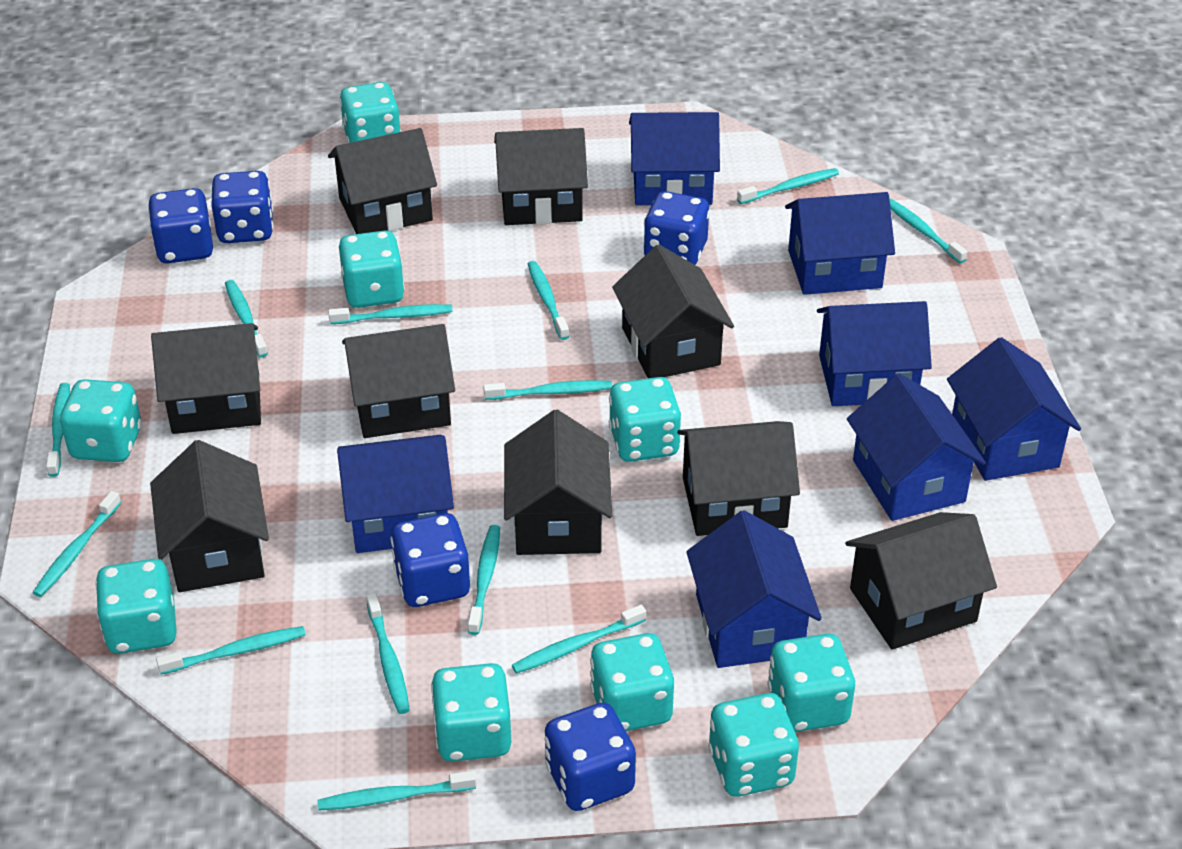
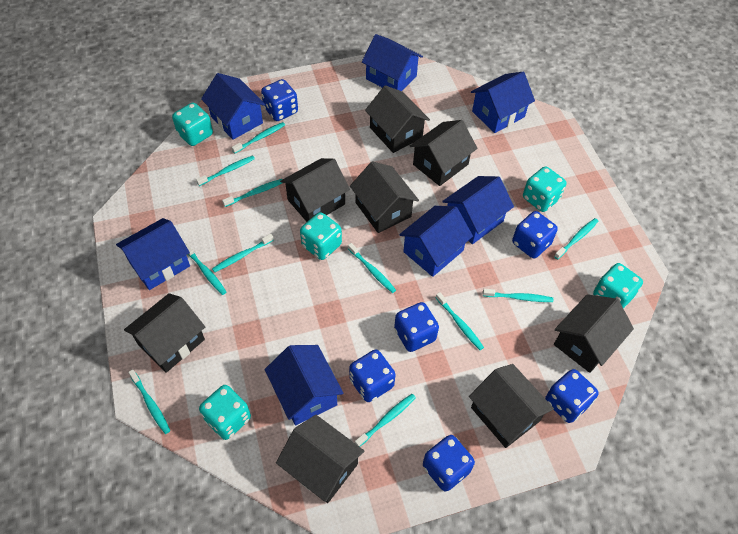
black house: [150,440,269,592] [151,323,261,434] [328,128,437,234] [342,324,455,438] [494,128,588,225] [504,410,612,555] [612,245,734,378] [677,421,800,536] [845,512,997,650] = 9 -> [124,293,205,373] [276,415,364,503] [280,158,350,222] [350,161,419,233] [365,85,430,153] [410,120,477,186] [469,364,554,448] [554,294,634,373] = 8
blue dice: [148,188,213,263] [212,171,273,243] [391,513,470,607] [545,703,636,811] [643,191,710,265] = 5 -> [261,79,298,121] [349,349,396,402] [394,302,439,352] [423,435,475,491] [512,211,558,258] [545,369,599,423] = 6
turquoise dice: [60,379,142,462] [95,559,177,654] [339,82,401,143] [339,231,405,308] [431,663,511,761] [590,633,674,731] [609,377,681,462] [708,693,799,797] [768,634,855,732] = 9 -> [172,103,213,146] [199,385,251,440] [300,212,342,260] [523,166,566,212] [593,263,643,309] = 5
turquoise toothbrush: [33,491,121,597] [46,383,70,477] [156,626,306,674] [225,280,268,358] [318,771,477,811] [328,304,453,324] [366,593,410,714] [468,525,500,635] [483,380,612,400] [512,605,646,674] [528,261,569,340] [737,168,839,204] [889,198,968,263] = 13 -> [128,369,170,434] [186,244,226,295] [196,155,255,186] [212,234,274,273] [222,179,282,207] [232,122,285,153] [348,243,396,293] [355,394,416,447] [436,292,484,350] [483,289,553,302] [554,218,598,259] = 11

